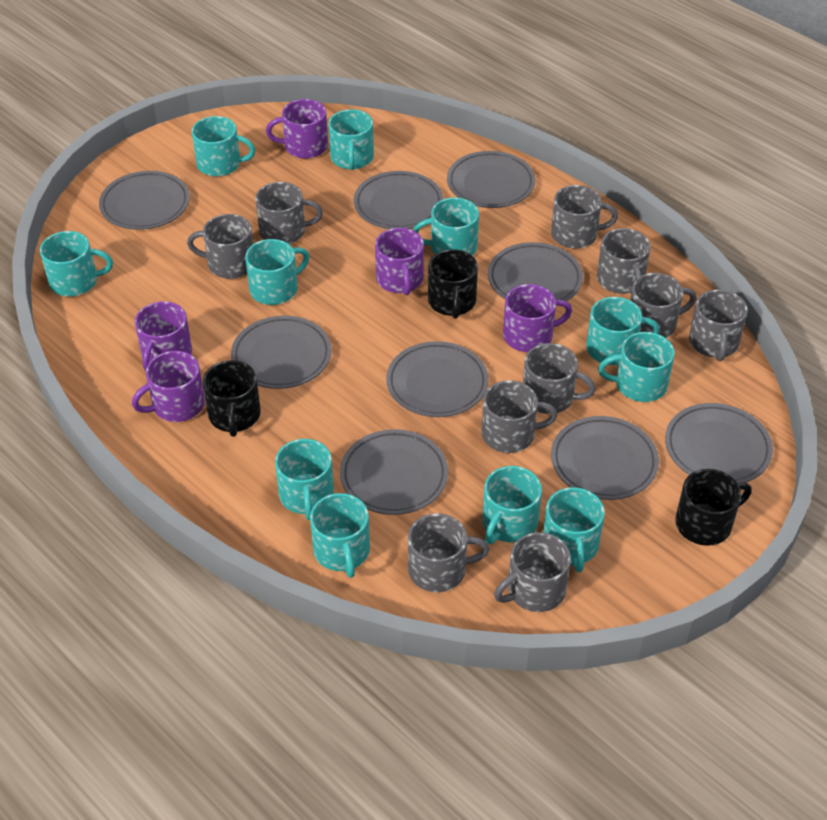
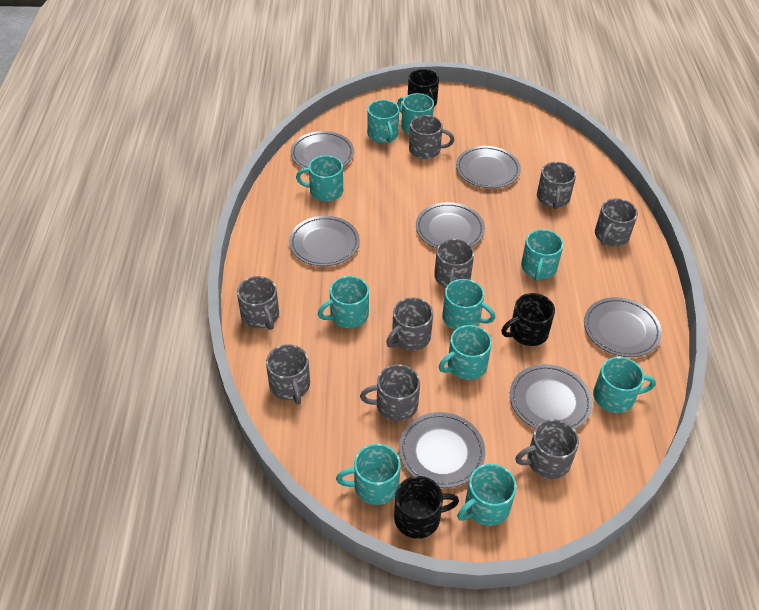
grey mug: [187,214,253,279] [255,182,323,244] [408,513,490,592] [482,380,558,453] [494,532,571,612] [523,343,596,414] [551,185,618,248] [597,228,650,294] [630,273,696,338] [689,289,748,361] = 10 -> [237,276,279,330] [266,344,310,405] [360,364,420,421] [386,297,433,351] [409,115,454,159] [434,239,474,287] [515,419,579,479] [537,162,576,209] [595,198,638,246] = 9
grey plate: [99,171,190,230] [231,316,331,389] [340,429,448,515] [354,171,443,229] [386,341,488,417] [447,151,535,208] [488,242,583,301] [551,416,659,500] [665,403,773,483] = 9 -> [289,216,360,266] [291,131,354,169] [399,412,485,488] [416,202,485,248] [456,146,521,188] [510,364,593,429] [584,297,662,357] = 7
purple mug: [132,351,205,422] [135,301,192,372] [266,99,328,159] [375,228,424,295] [503,284,572,352] = 5 -> none = 0
turquoise mug: [40,231,113,297] [192,116,255,177] [245,239,309,305] [275,439,334,520] [310,493,370,578] [328,109,374,170] [413,198,479,256] [482,466,542,544] [543,487,605,573] [586,297,659,365] [598,332,675,402] = 11 -> [296,156,343,202] [318,276,369,328] [336,444,401,505] [367,100,399,143] [397,93,434,134] [439,325,492,380] [442,279,496,330] [457,464,517,526] [521,229,563,281] [593,357,656,413] = 10

